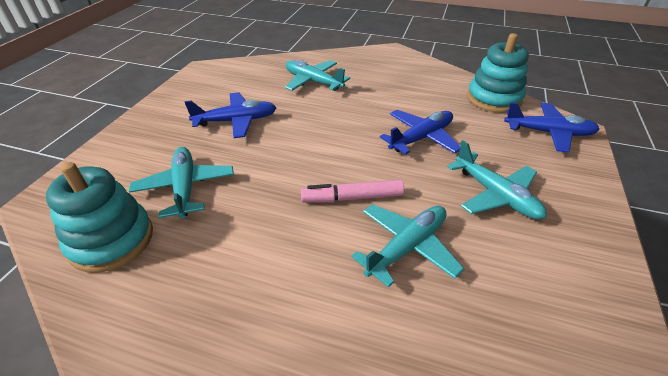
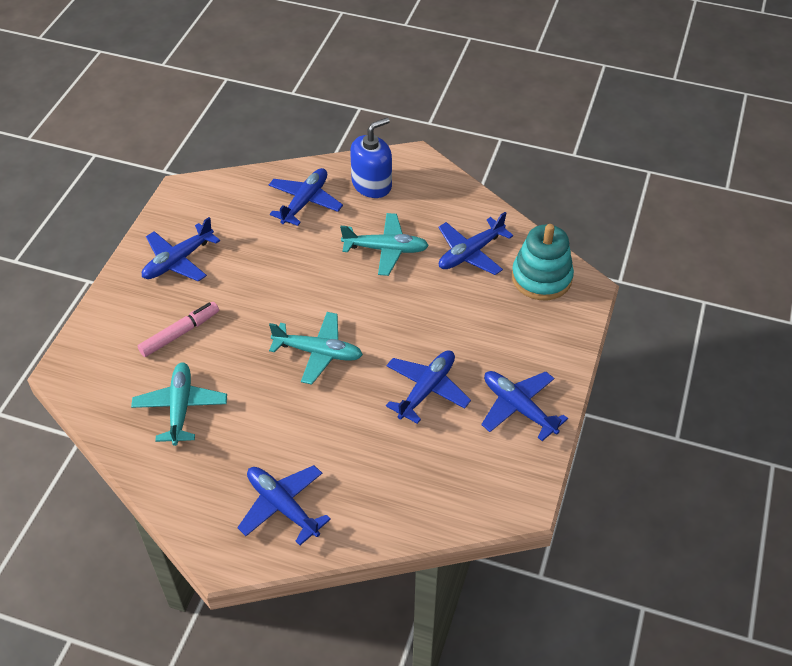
blue plane: [185,92,277,138] [380,110,460,155] [504,102,599,153] = 3 -> [142,217,220,281] [237,465,331,545] [269,168,343,226] [386,350,471,424] [438,212,513,275] [481,371,568,441] = 6
blue soap dispenser: none = 0 -> [350,118,392,198] = 1
turquoise plane: [129,147,234,219] [285,60,350,91] [351,204,464,288] [447,140,547,219] = 4 -> [131,362,227,446] [269,312,363,385] [340,213,429,276] = 3
turquoise stacking toy: [46,162,153,273] [467,33,529,113] = 2 -> [512,224,574,300] = 1

